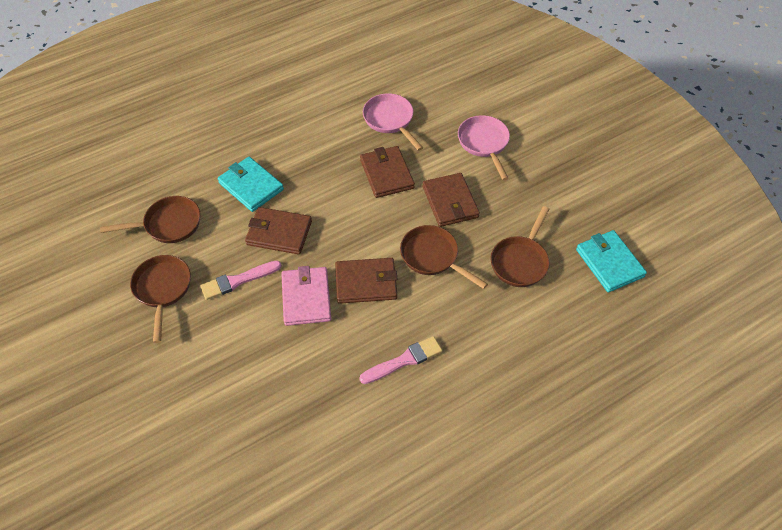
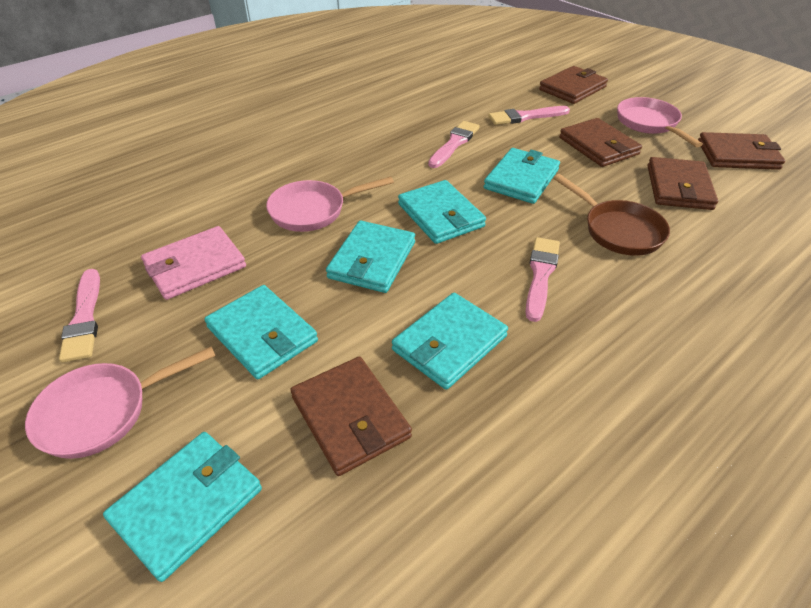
brown pan: [100,196,201,243] [130,255,191,343] [400,225,488,289] [490,206,550,287] = 4 -> [553,174,670,256] = 1
brown wallet: [245,207,312,254] [335,258,397,304] [360,146,415,198] [422,173,480,227] = 4 -> [290,357,412,476] [539,66,608,104] [559,118,642,167] [647,157,718,210] [698,132,785,170] = 5
pink brush: [200,261,282,300] [359,336,442,384] = 2 -> [59,269,100,362] [428,121,480,168] [488,106,570,125] [526,237,560,322] = 4
pink pan: [363,93,423,151] [458,115,510,180] = 2 -> [25,346,216,459] [266,177,394,232] [617,97,703,147] = 3
turquoise wallet: [218,157,284,212] [576,230,647,293] = 2 -> [103,432,262,582] [204,285,318,379] [326,221,415,293] [392,293,508,390] [398,180,486,244] [484,148,560,204] = 6

